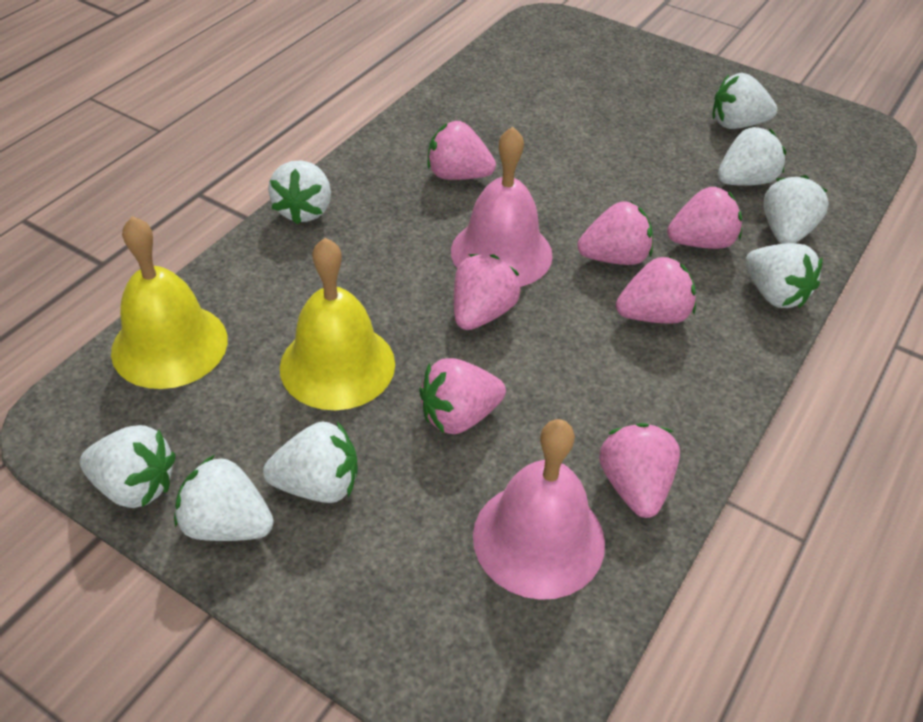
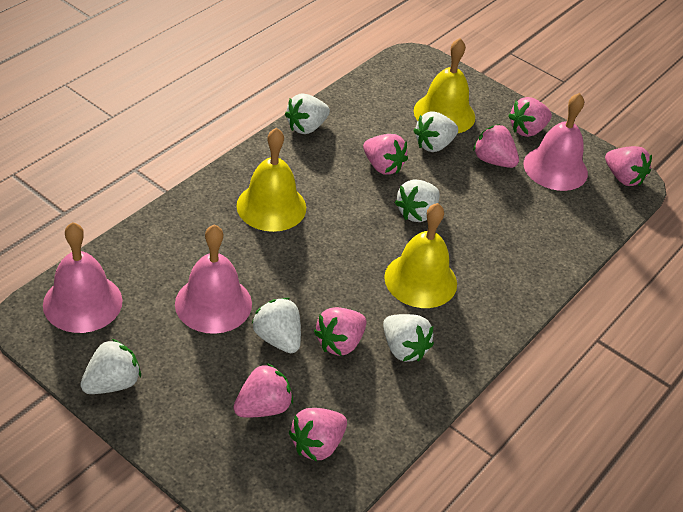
pink bell: [451,127,553,287] [473,419,605,600] = 2 -> [43,222,123,333] [175,224,252,334] [524,93,588,191] = 3
white strawberry: [80,425,176,508] [174,455,274,541] [263,421,358,503] [268,161,331,225] [713,73,777,129] [718,127,786,186] [745,243,822,308] [763,175,829,244] = 8 -> [80,339,141,394] [252,298,301,353] [285,94,330,134] [383,314,434,362] [395,180,440,222] [414,111,458,152] = 6
yellow bell: [111,216,228,389] [280,238,395,410] = 2 -> [236,128,306,232] [384,203,457,308] [414,38,475,134] = 3

